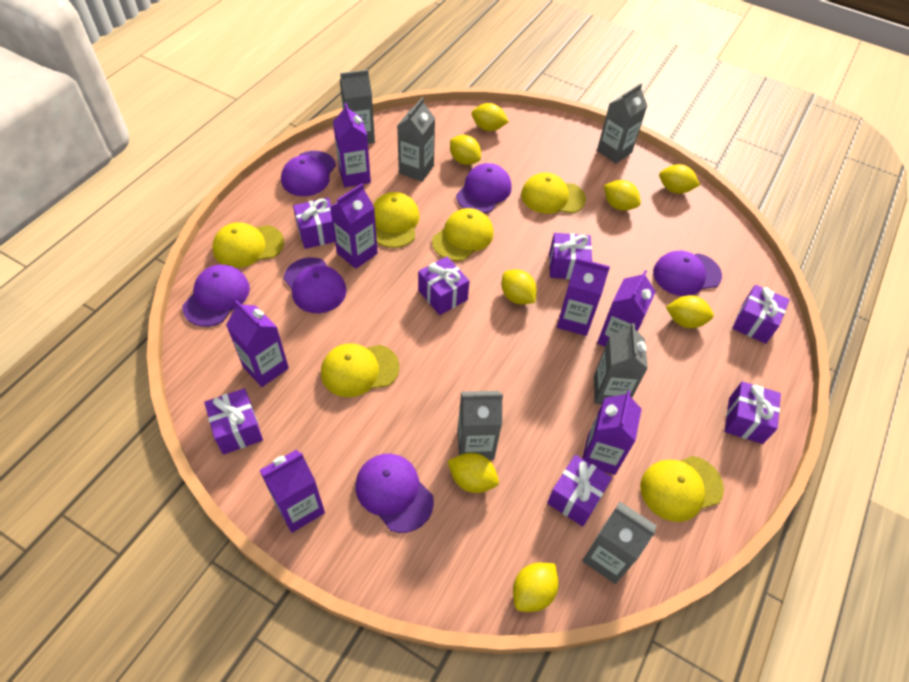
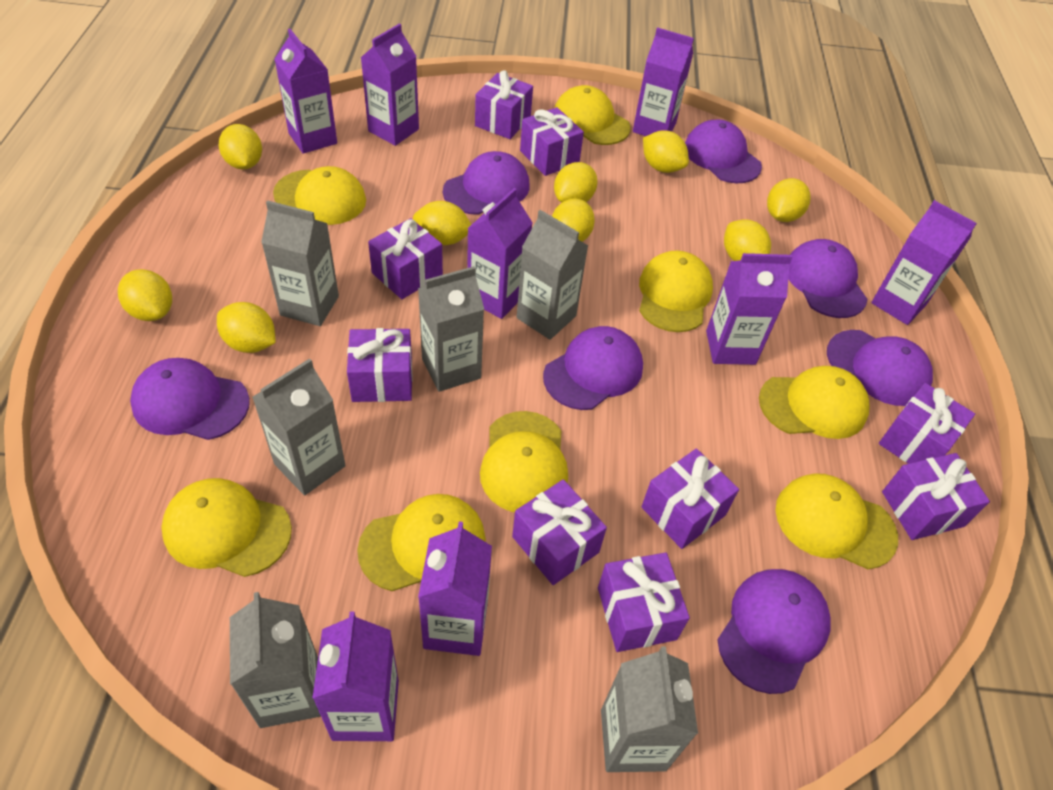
purple cap: [182,265,250,327] [281,151,336,196] [284,257,347,313] [356,454,434,533] [456,163,512,213] [653,250,722,296] = 6 -> [130,358,250,440] [443,151,530,215] [543,326,643,410] [685,119,762,183] [717,569,831,694] [788,239,868,318] [827,330,933,406] = 7
purple carton: [226,300,289,387] [260,450,325,533] [330,184,378,269] [333,103,371,187] [557,258,610,336] [582,390,642,475] [597,270,656,347] = 7 -> [275,29,337,154] [312,612,399,741] [361,23,419,146] [418,521,492,656] [467,188,533,319] [633,27,694,136] [706,253,792,365] [871,200,977,325] = 8
purple gift: [204,388,263,455] [293,198,335,249] [418,256,470,315] [547,455,612,527] [549,233,592,279] [724,381,781,444] [732,285,790,344] = 7 -> [347,328,413,402] [368,218,443,299] [475,70,533,139] [512,479,607,585] [520,107,584,176] [598,552,690,652] [641,449,739,549] [879,383,975,464] [882,453,990,540] = 9
yellow cap: [212,222,284,268] [321,343,400,397] [373,192,420,248] [432,208,494,261] [521,172,586,214] [640,456,724,522] = 6 -> [161,478,292,577] [273,166,366,225] [357,494,486,591] [480,411,568,512] [555,85,631,145] [639,250,713,332] [759,366,870,439] [775,473,898,569] = 8
yellow lemon: [447,453,499,493] [450,135,481,165] [471,103,509,131] [501,269,537,304] [513,563,559,612] [604,180,641,211] [659,164,700,194] [666,295,714,328] = 8 -> [118,269,172,321] [217,302,276,353] [219,124,262,169] [413,201,471,245] [552,198,595,242] [554,162,598,203] [643,131,689,173] [724,219,771,261] [767,178,811,222] = 9

